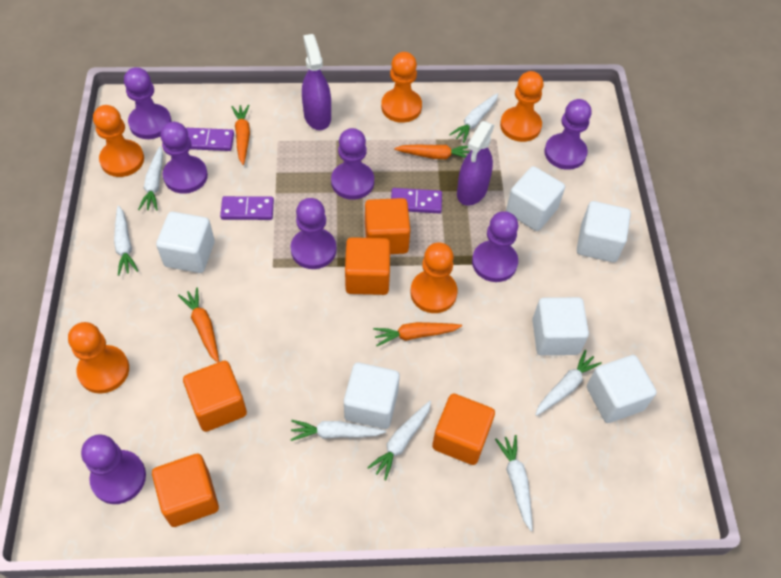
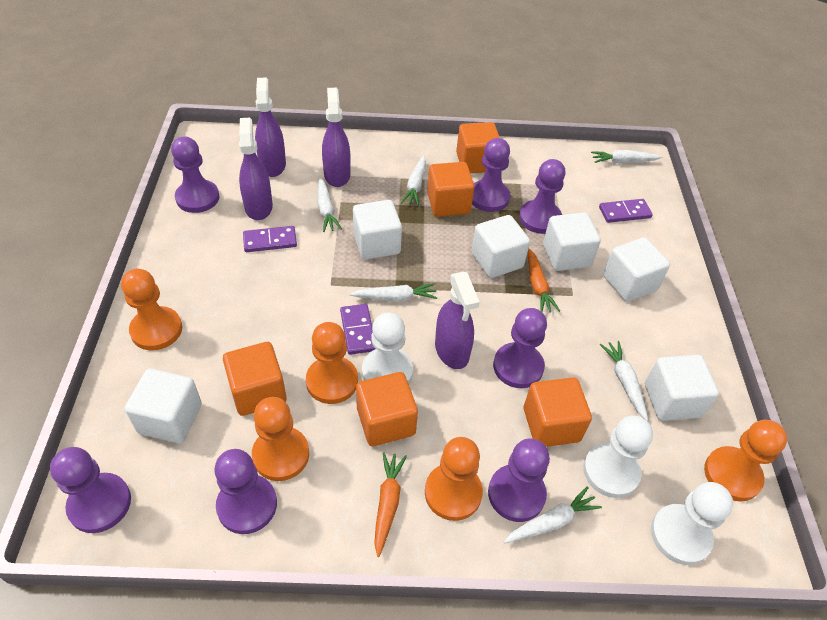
orange carrot: [178,288,219,363] [231,105,250,165] [373,322,462,346] [394,144,470,159] = 4 -> [374,452,407,557] [528,248,560,313] = 2
purple spray bottle: [302,34,331,130] [457,121,494,206] = 2 -> [239,118,273,220] [255,78,286,177] [322,88,351,187] [435,272,480,369] = 4
white carrot: [114,205,138,276] [138,146,163,211] [290,420,386,441] [367,401,431,480] [449,93,498,143] [495,435,532,531] [535,350,602,416] = 7 -> [318,177,342,232] [350,283,437,302] [401,155,426,206] [504,486,602,544] [591,150,663,163] [600,341,648,421] = 6
white pawn: none = 0 -> [362,312,413,384] [583,415,653,498] [651,482,733,565] = 3

